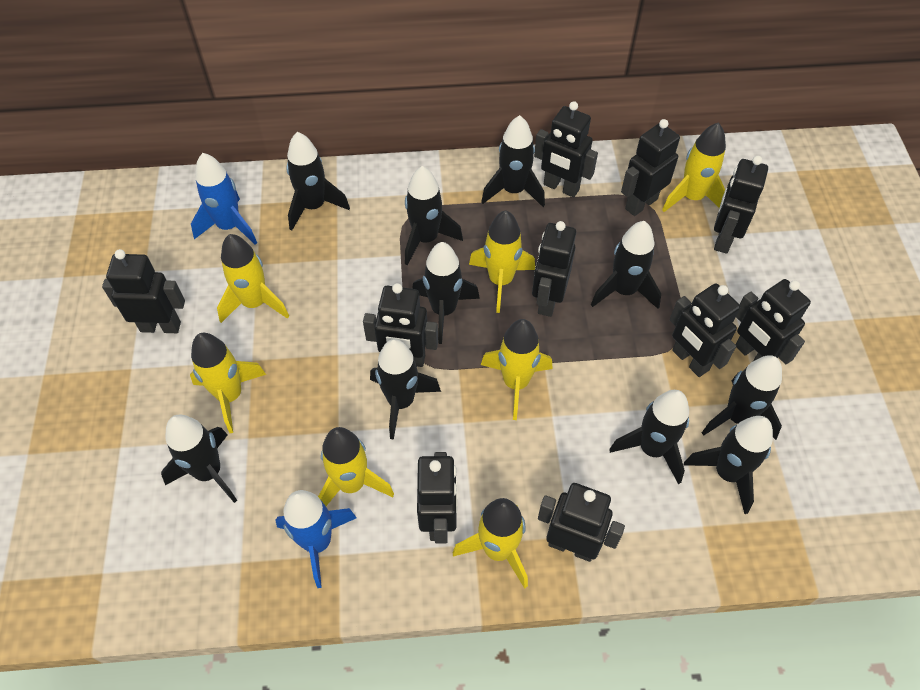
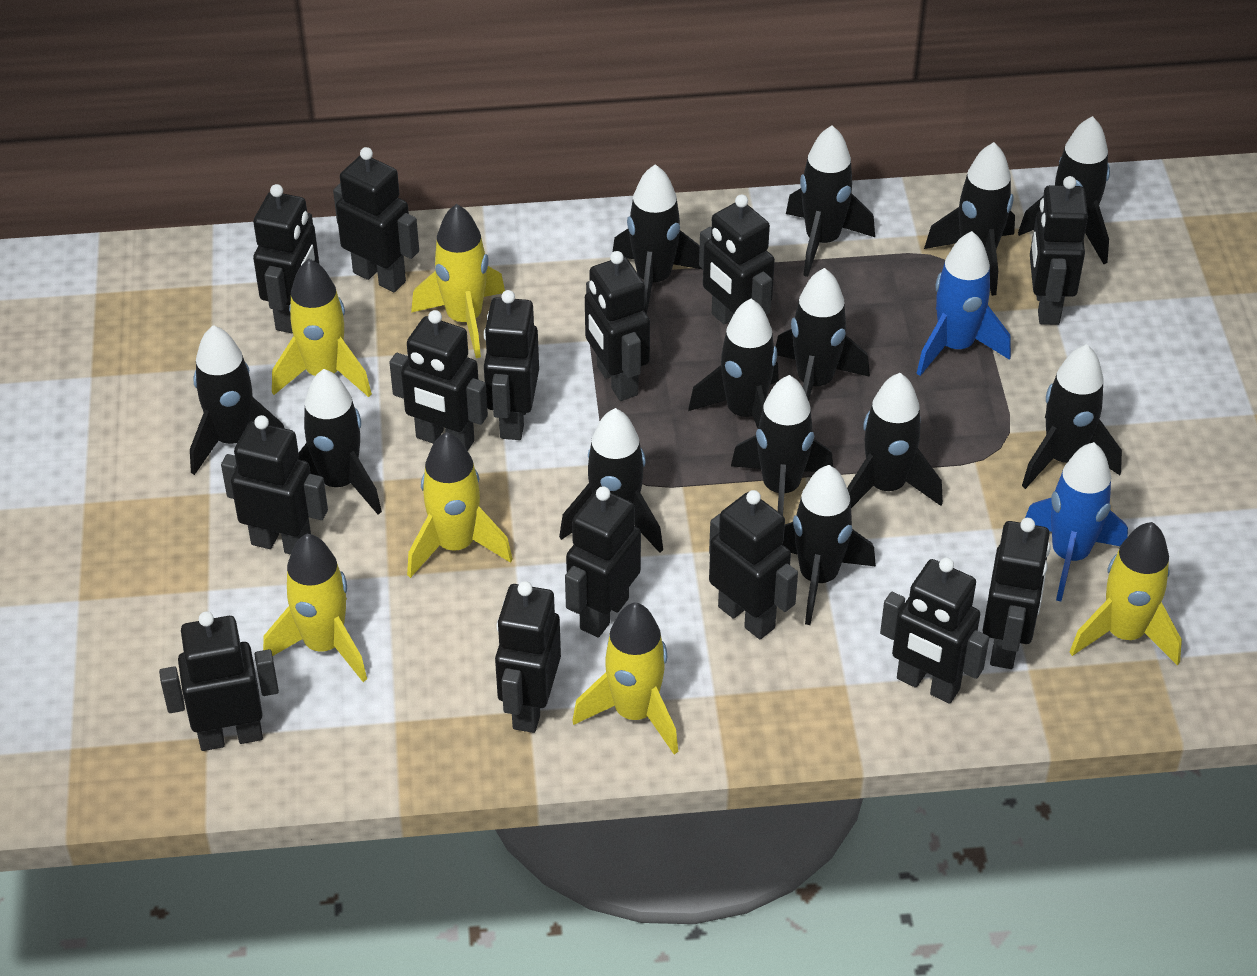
black robot: [102,249,185,333] [363,283,438,367] [417,452,458,544] [532,221,576,317] [534,101,598,197] [538,483,625,562] [621,119,680,216] [670,284,740,377] [714,156,768,254] [735,279,811,364] = 10 -> [159,611,279,751] [221,415,328,555] [253,184,319,334] [333,147,419,292] [389,310,488,451] [484,290,539,440] [495,581,561,733] [565,486,641,638] [585,251,650,401] [699,194,775,324] [709,490,798,639] [880,558,989,704] [982,518,1051,669] [1030,176,1088,325] = 14
black rocket: [161,414,237,503] [286,132,350,230] [370,339,441,440] [405,166,463,265] [412,242,480,344] [481,115,545,207] [591,221,661,309] [609,390,689,484] [684,416,773,514] [702,355,782,440] = 10 -> [190,325,284,475] [298,369,382,514] [559,408,663,553] [612,164,702,314] [688,299,779,428] [731,375,833,515] [776,268,870,401] [782,465,876,625] [786,125,875,277] [847,373,943,508] [924,142,1015,296] [1018,116,1110,264] [1022,344,1122,489] = 13
yellow rocket: [190,333,266,433] [217,234,289,323] [318,427,394,506] [453,498,528,589] [469,210,535,313] [481,319,553,420] [662,122,726,212] = 7 -> [263,534,367,682] [272,259,372,397] [407,432,513,578] [411,204,505,358] [572,602,678,754] [1070,522,1182,666] = 6

